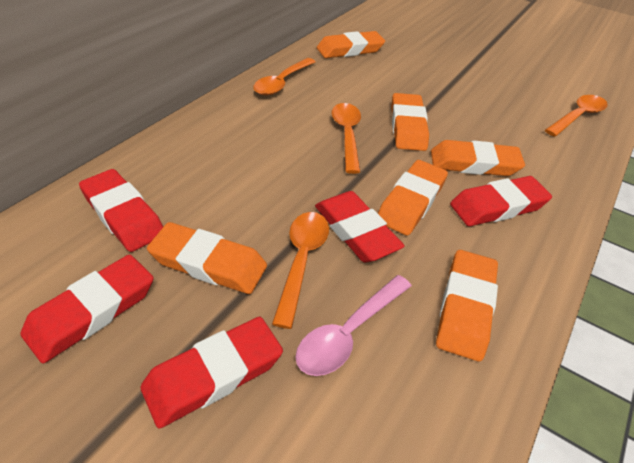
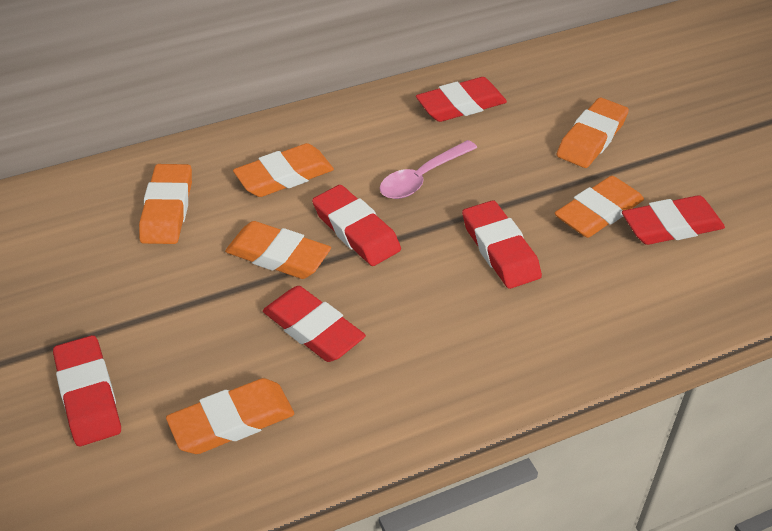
orange spoon: [253,58,316,96] [272,212,329,329] [331,103,361,174] [545,95,608,137] = 4 -> none = 0
red eraser: [20,254,154,364] [79,169,163,252] [140,317,283,429] [315,191,405,262] [450,176,552,226] = 5 -> [53,335,121,446] [263,286,366,362] [312,185,401,266] [416,77,507,122] [462,200,542,289] [622,195,725,245] = 6

